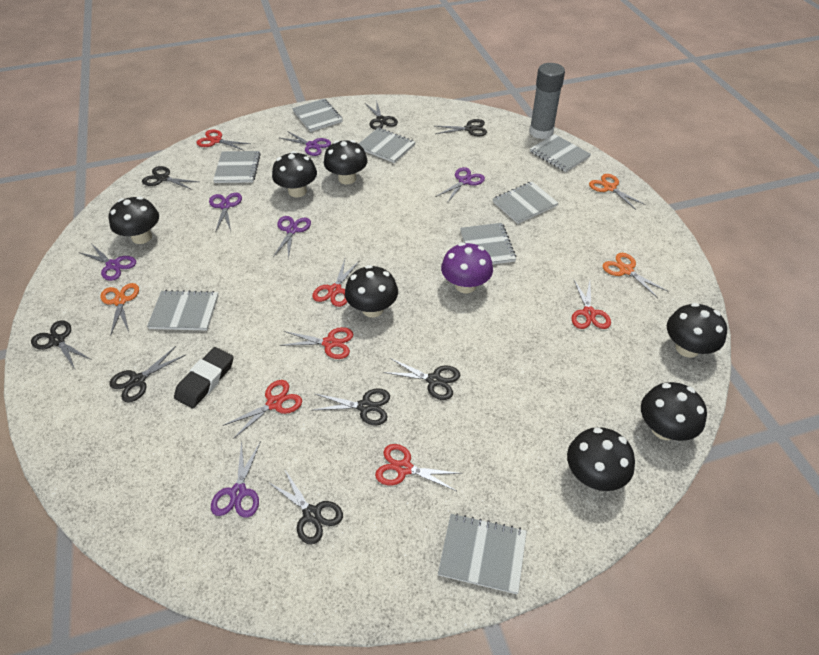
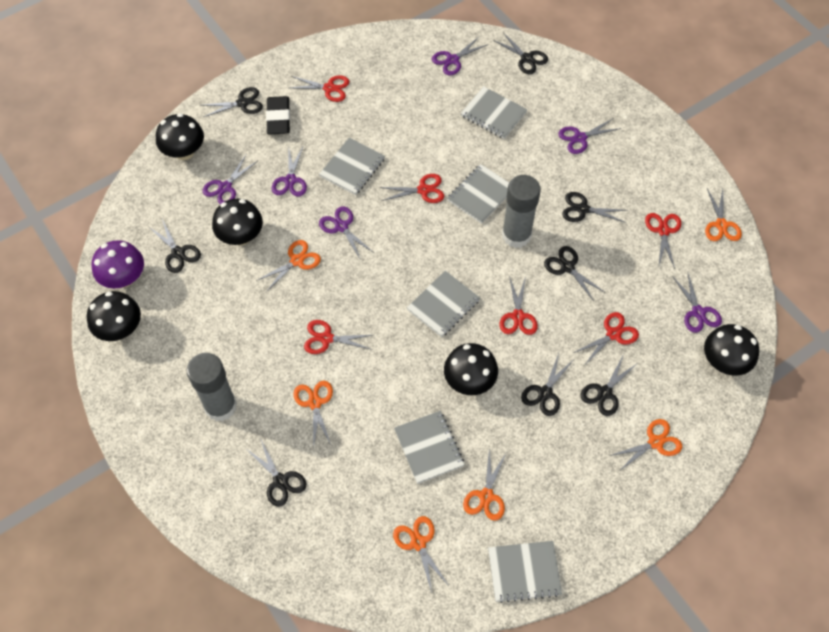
black mushroom: [109,196,159,244] [272,151,317,197] [324,140,368,184] [345,265,398,317] [567,427,635,491] [641,382,707,441] [667,303,727,358] = 7 -> [87,291,141,341] [156,113,204,160] [212,199,263,245] [444,343,498,395] [704,324,759,375] = 5
grey glue stick: [529,63,565,139] = 1 -> [187,353,237,421] [502,175,541,248] = 2
grey notebook: [147,290,219,331] [213,151,261,183] [292,99,343,132] [359,128,415,163] [438,513,527,594] [460,223,517,264] [493,182,558,224] [530,134,591,172] = 8 -> [319,138,385,195] [394,411,465,484] [407,271,480,337] [447,164,509,224] [461,86,527,139] [488,541,562,603] = 6
orange scissors: [101,283,139,336] [589,174,646,210] [603,253,667,298] = 3 -> [256,240,321,292] [294,381,333,449] [393,516,449,593] [463,448,507,521] [609,419,682,472] [705,188,742,241] = 6

